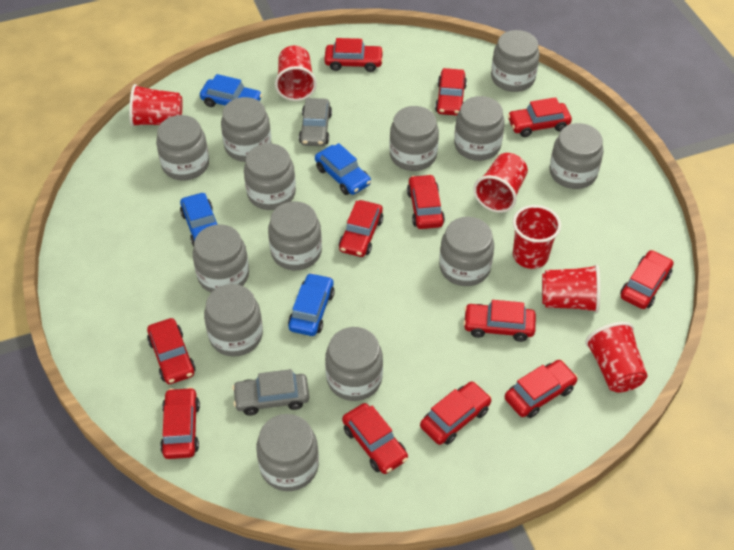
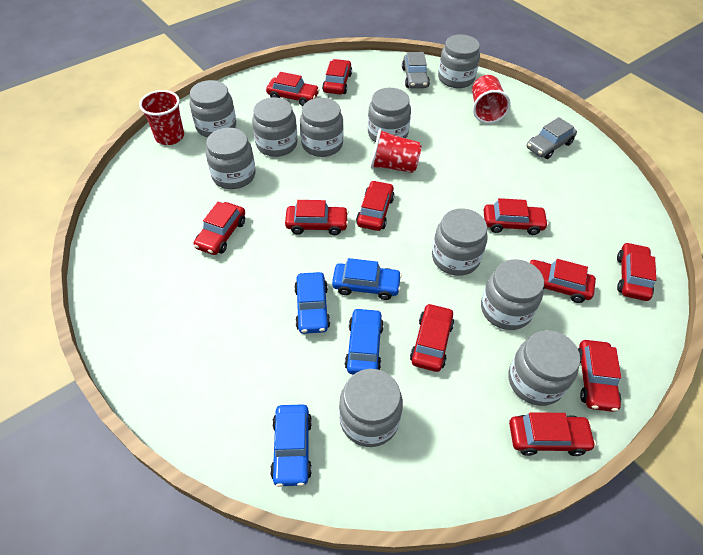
grey jar: [156,115,209,181] [193,224,249,293] [204,284,263,357] [221,97,271,162] [244,143,296,210] [256,414,319,491] [268,201,322,270] [325,327,383,401] [389,106,439,171] [439,217,494,286] [454,96,504,161] [491,30,540,92] [549,123,604,189] = 13 -> [190,80,236,137] [206,128,255,189] [252,97,298,157] [300,98,344,157] [339,369,403,447] [368,88,411,142] [432,208,488,276] [438,34,480,88] [481,259,544,330] [509,330,580,406] = 10
red car: [147,318,196,384] [160,387,200,459] [324,38,384,72] [339,200,383,257] [342,403,408,474] [407,174,445,229] [420,381,492,445] [435,68,467,116] [463,300,536,342] [505,360,578,418] [508,97,572,137] [620,250,674,309] = 12 -> [193,202,245,255] [266,72,320,106] [285,200,349,235] [322,59,352,94] [356,180,394,231] [410,303,454,372] [483,198,548,235] [509,412,596,456] [528,259,596,303] [578,340,621,412] [617,242,656,301] = 11
red cup: [129,84,183,127] [275,46,317,101] [473,153,528,213] [513,205,561,269] [542,264,600,313] [585,322,648,392] = 6 -> [139,90,184,145] [371,129,422,173] [472,75,511,123] = 3

